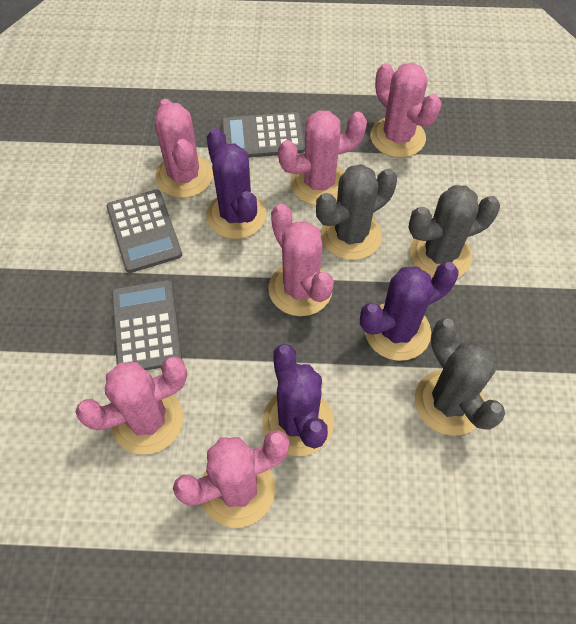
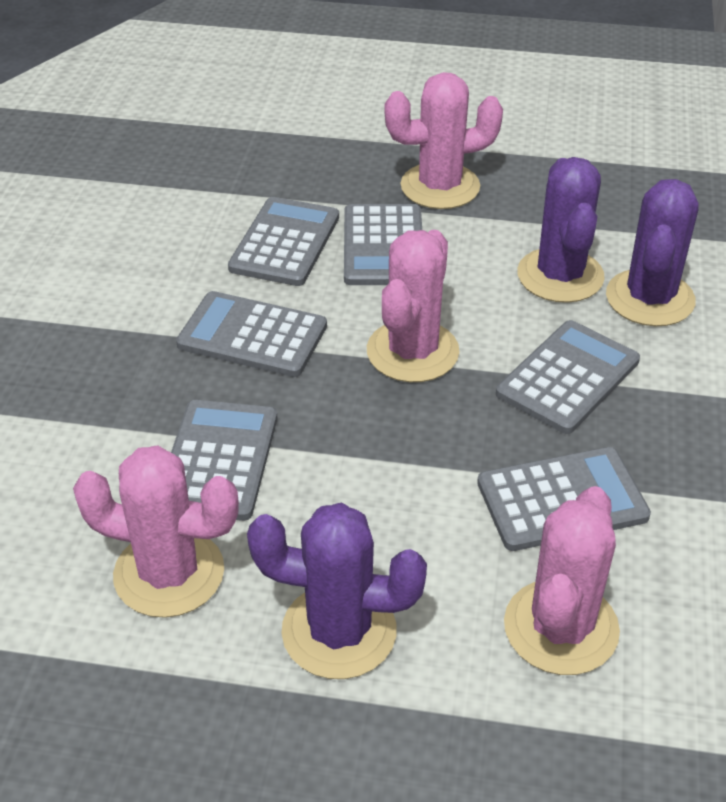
grey cactus: [316,164,397,260] [408,185,500,278] [415,318,505,436] = 3 -> none = 0
grey calculator: [106,189,182,273] [111,280,182,370] [222,112,305,158] = 3 -> [171,400,277,521] [176,291,327,377] [228,197,339,286] [344,204,422,285] [477,447,651,551] [496,320,640,434] = 6
pink cactus: [75,356,187,455] [155,99,213,198] [173,430,289,528] [268,204,334,316] [278,110,367,206] [371,62,442,158] = 6 -> [73,445,239,618] [367,230,460,382] [385,72,503,209] [504,486,620,675] = 4

